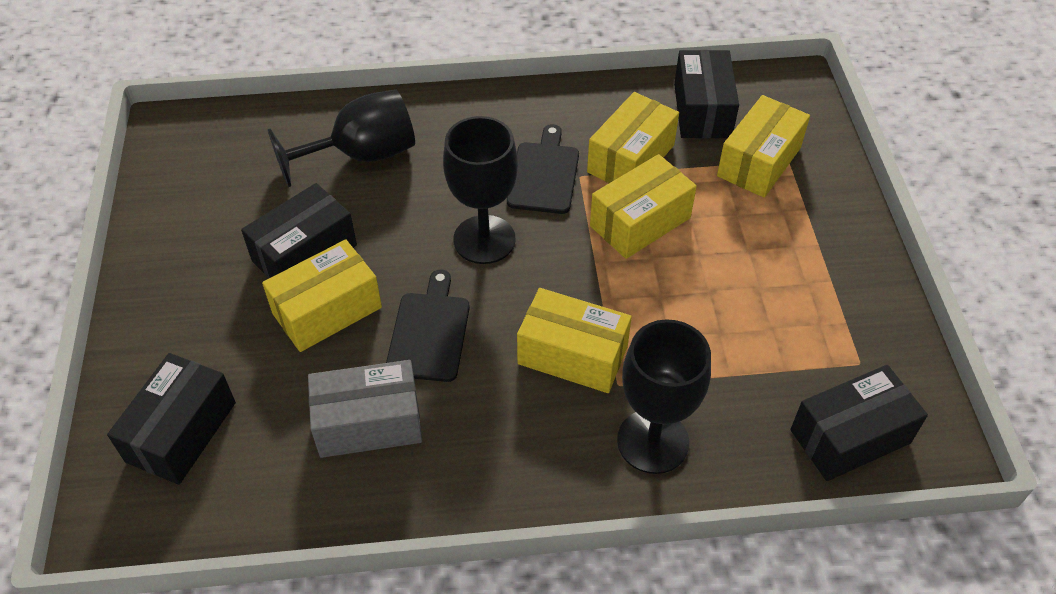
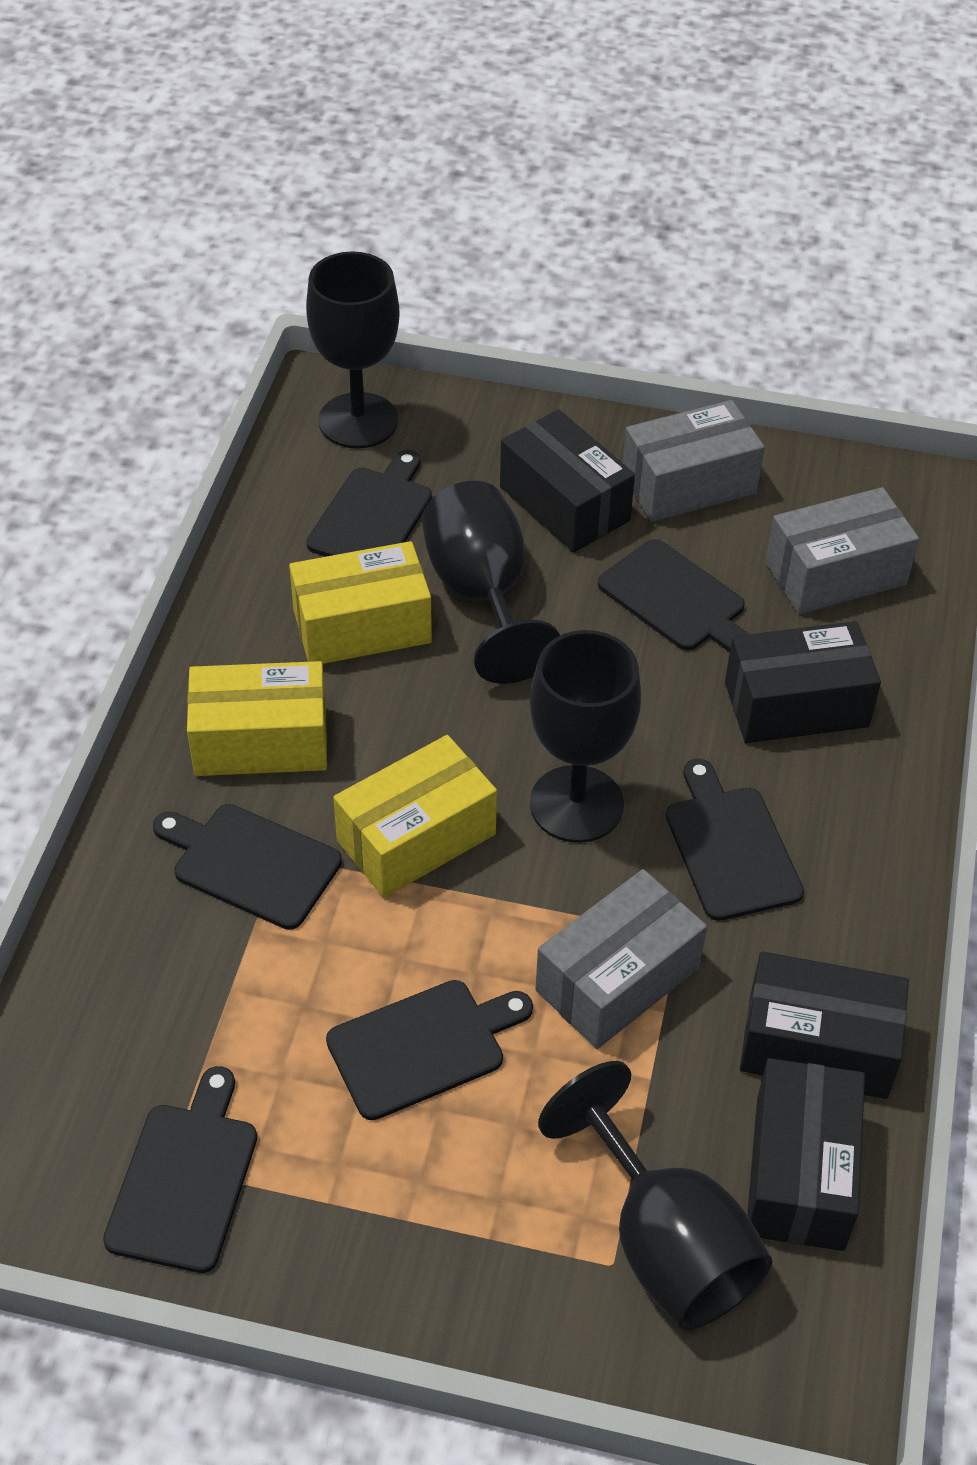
black cutting board: [386,270,470,382] [507,124,579,214] = 2 -> [103,1066,257,1273] [153,804,342,930] [306,450,432,557] [326,980,533,1120] [598,539,749,652] [666,759,804,921] = 6
black goblet: [267,89,415,187] [443,116,518,264] [617,319,711,474] = 3 -> [306,251,400,449] [422,481,560,684] [530,630,641,843] [538,1061,772,1330] = 4
grey box: [308,360,422,458] = 1 -> [535,869,707,1049] [623,400,765,522] [766,487,919,614] = 3
yellow box: [262,239,382,352] [517,288,632,393] [587,92,679,183] [590,154,697,259] [717,95,810,198] = 5 -> [187,661,327,776] [289,541,432,664] [333,735,497,898] = 3

